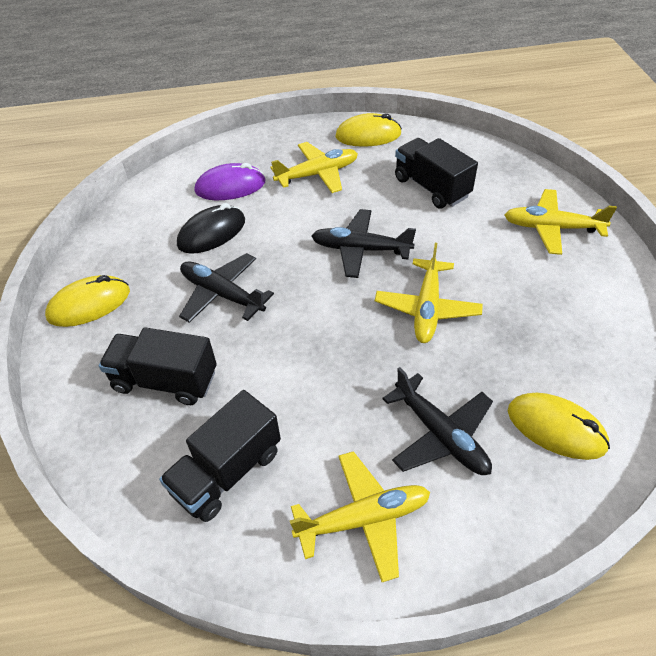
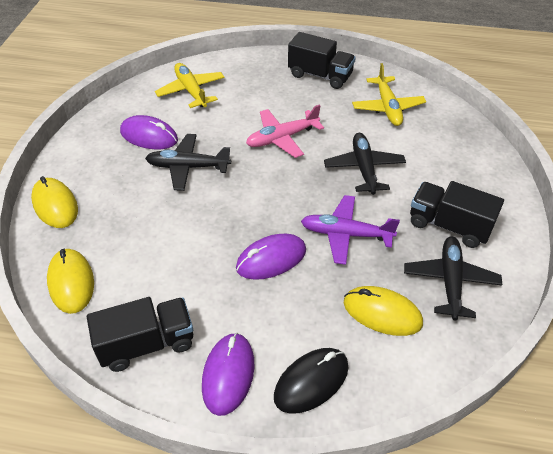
pink plane: none = 0 -> [246,104,324,158] = 1
purple mouse: [195,163,265,200] = 1 -> [120,115,178,149] [202,333,254,416] [236,234,306,280] = 3
purple plane: none = 0 -> [301,195,400,265] = 1
yellow plane: [271,142,358,193] [290,451,430,582] [375,243,483,343] [505,189,617,255] = 4 -> [155,63,225,108] [352,63,426,126] = 2

